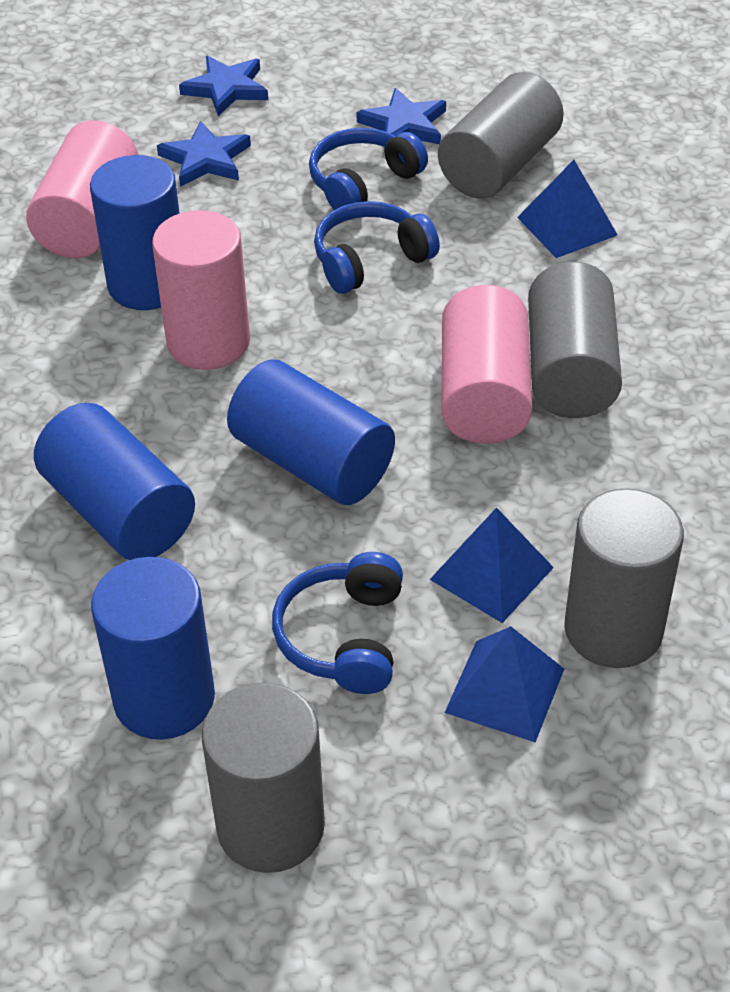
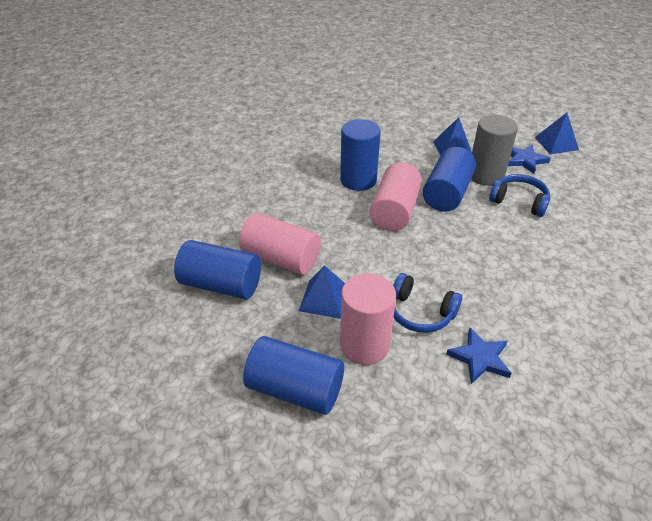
blue headphones: [272,552,403,694] [309,128,428,210] [314,201,440,294] = 3 -> [393,273,462,333] [489,174,550,217] = 2
blue star: [157,121,251,187] [179,56,268,116] [356,88,446,152] = 3 -> [446,328,511,384] [508,145,551,174] = 2
grey cylinder: [202,682,325,873] [438,72,564,199] [528,262,622,418] [564,488,684,668] = 4 -> [471,115,518,186] = 1

